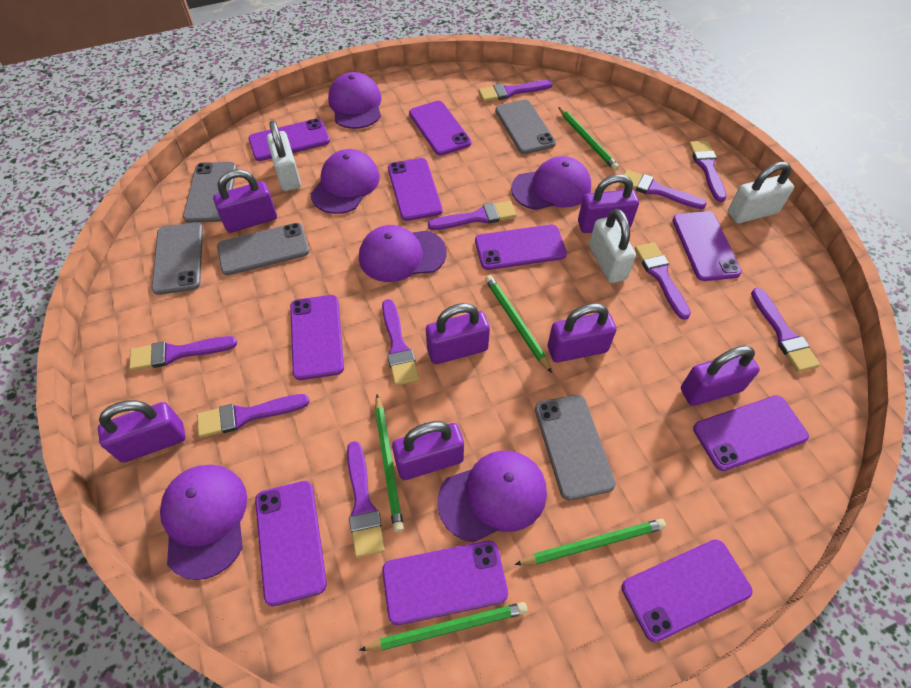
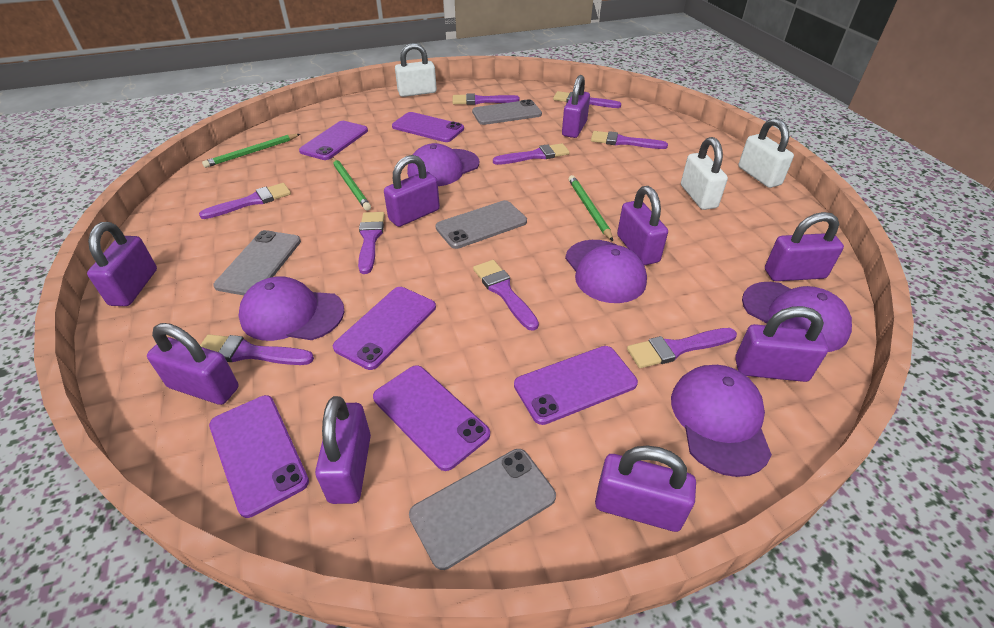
green pencil: [360,602,528,651] [375,394,404,532] [485,275,552,373] [514,519,666,565] [558,107,619,171] = 5 -> [202,134,300,168] [332,157,371,211] [568,175,613,241] = 3
grey phone: [152,222,203,295] [183,162,237,223] [217,223,309,275] [495,100,556,154] [535,395,616,500] = 5 -> [213,230,301,295] [409,449,556,570] [436,200,527,249] [472,99,542,125] = 4
purple brush: [129,336,237,371] [197,394,309,438] [347,441,385,558] [382,299,419,386] [428,201,517,230] [478,80,553,102] [620,170,707,209] [635,242,691,320] [689,141,727,202] [751,288,820,372] = 10 -> [199,183,291,219] [200,335,314,365] [358,212,385,274] [453,93,520,105] [473,260,539,331] [493,143,570,165] [553,91,621,108] [591,131,668,149] [627,328,737,368] = 9
purple cap: [160,465,247,580] [310,149,380,214] [328,72,381,129] [359,225,447,282] [438,451,547,542] [511,156,591,210] = 6 -> [239,276,344,341] [407,143,479,186] [565,240,647,303] [671,365,772,477] [742,282,852,352] = 5
purple padlock: [98,400,186,463] [213,169,277,233] [392,421,464,480] [426,303,490,364] [548,303,616,362] [578,174,639,233] [681,346,760,406] = 7 -> [87,222,157,306] [147,323,239,405] [315,396,371,504] [384,155,440,227] [562,75,590,138] [595,445,696,532] [617,186,668,265] [735,306,828,382] [765,212,844,281] = 9
purple phone: [249,118,330,161] [255,481,327,607] [290,295,344,380] [382,541,508,625] [388,158,443,221] [409,101,471,156] [475,225,567,270] [621,539,753,642] [672,211,742,281] [693,395,809,471] = 10 -> [209,395,309,518] [299,121,368,160] [333,287,436,370] [373,365,490,471] [392,112,464,142] [514,346,638,425] = 6

